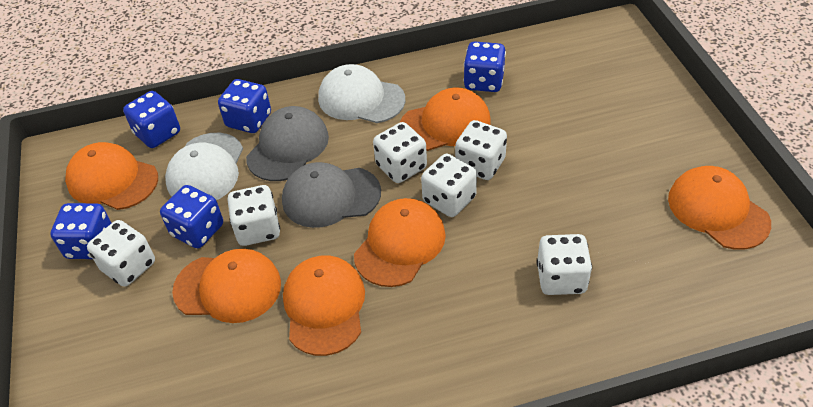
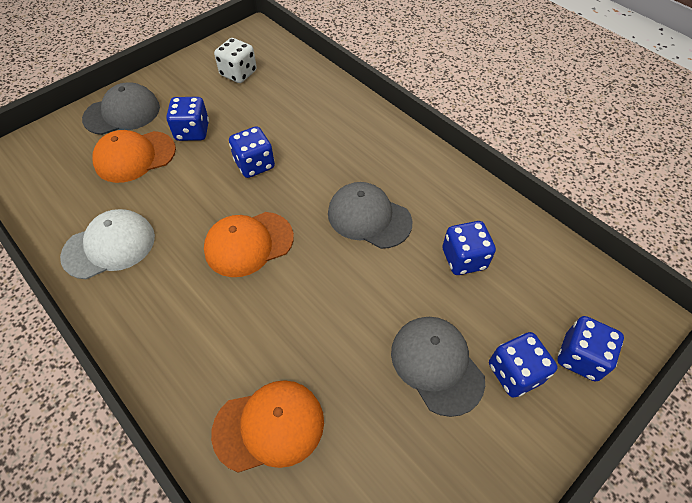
grey cap: [246,106,329,181] [282,162,381,228] = 2 -> [82,82,160,135] [328,182,413,249] [391,317,485,417] = 3
orange cap: [65,142,158,210] [172,249,281,323] [283,256,365,356] [354,198,446,287] [400,88,491,151] [668,166,771,250] = 6 -> [93,130,176,183] [204,212,294,277] [211,380,324,473] = 3
white cap: [165,133,243,200] [318,64,405,123] = 2 -> [60,209,155,279] = 1
white dice: [87,220,155,287] [227,185,280,246] [373,122,427,183] [421,154,477,217] [455,120,507,180] [537,234,592,295] = 6 -> [214,38,257,83] = 1

